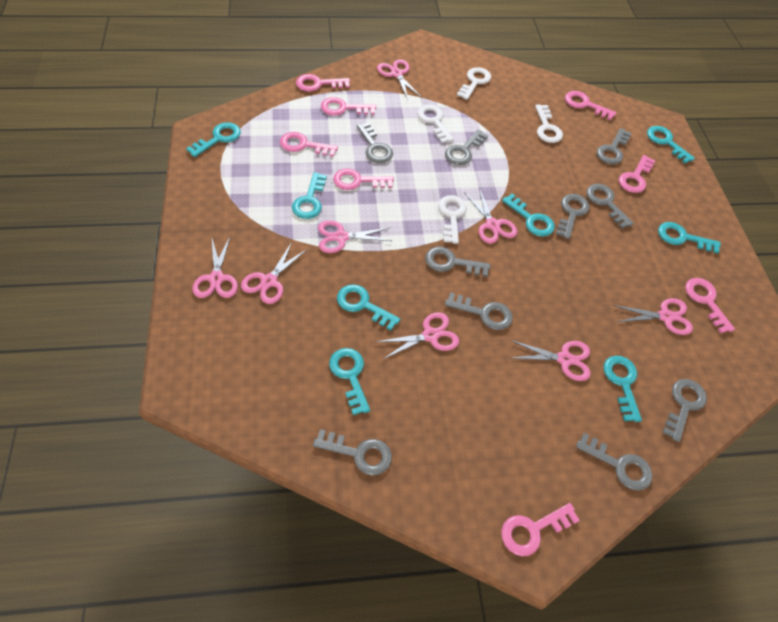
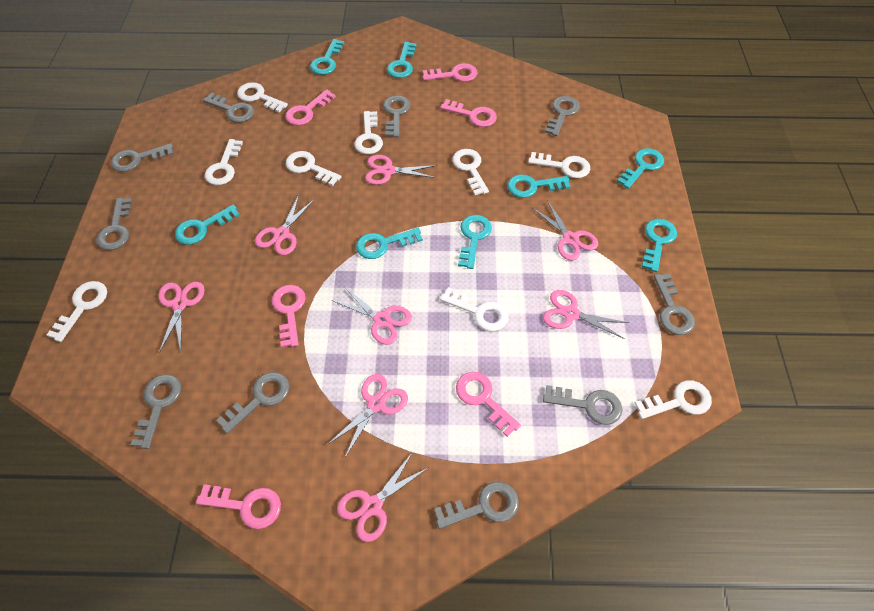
pink key: [280,132,338,157] [296,74,350,92] [321,97,376,116] [333,169,394,190] [501,503,580,556] [565,91,616,120] [619,155,655,193] [685,278,735,333] = 8 -> [196,484,281,529] [272,285,306,348] [285,89,336,125] [423,63,478,82] [440,99,497,127] [456,372,521,437] = 6
white key: [417,105,454,143] [438,195,467,244] [457,67,491,100] [535,104,563,143] = 4 -> [47,281,107,342] [205,139,243,185] [237,82,288,112] [286,151,341,186] [355,111,383,154] [440,287,509,331] [452,149,489,195] [528,152,590,178] [635,380,712,419] = 9

